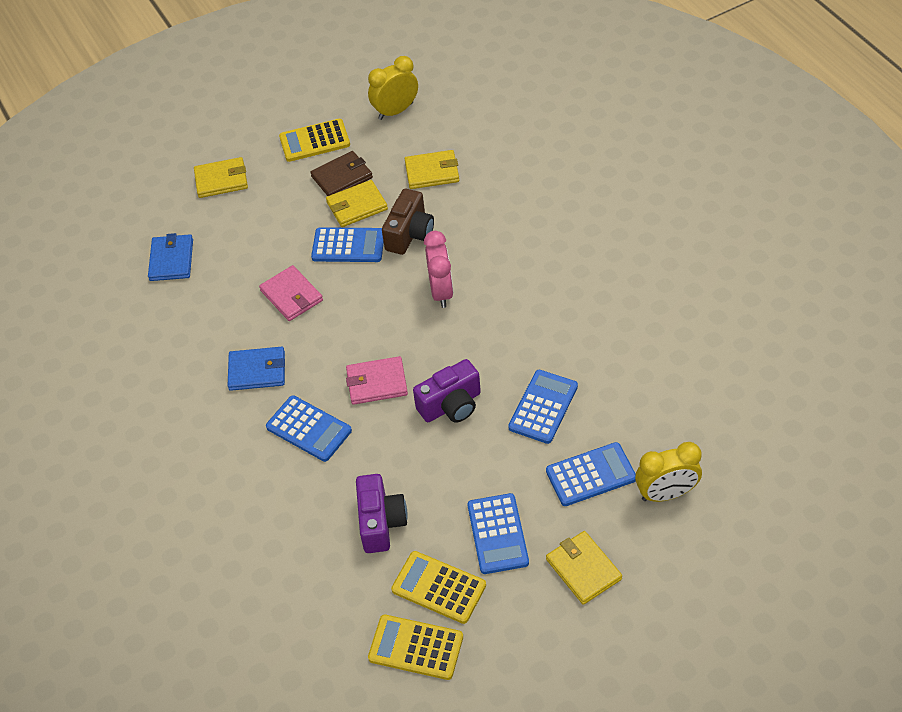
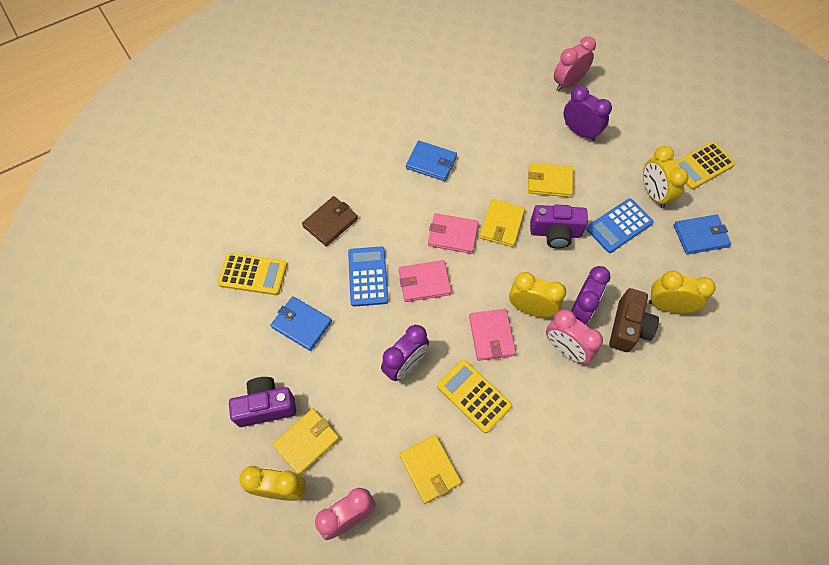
blue calculator: [266,395,352,462] [311,227,384,262] [467,493,529,574] [508,370,578,444] [546,442,636,506] = 5 -> [348,247,389,307] [586,199,654,253] = 2
blue wallet: [148,233,193,281] [228,347,285,391] = 2 -> [270,296,332,351] [406,141,457,181] [674,215,731,254] = 3
pink clock: [424,231,453,308] = 1 -> [315,488,376,540] [546,309,603,364] [554,36,596,92] = 3
pink wallet: [259,265,323,321] [346,356,408,405] = 2 -> [399,260,451,302] [428,213,479,254] [469,309,516,361] = 3
purple clock: none = 0 -> [381,325,429,381] [564,86,612,141] [571,266,611,325] = 3
yellow clock: [368,56,418,120] [635,442,702,502] = 2 -> [239,466,306,501] [509,272,566,317] [643,146,689,208] [649,271,716,313] = 4

